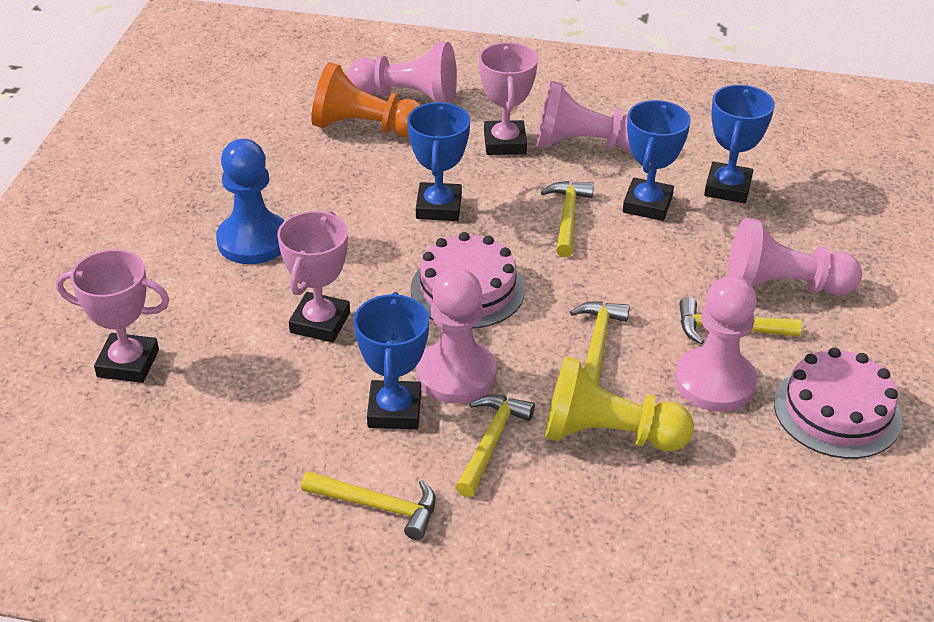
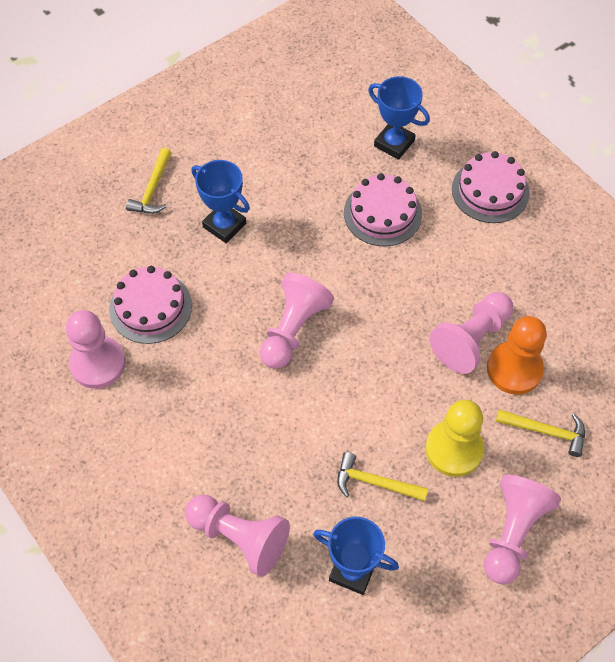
blue pawn: [216,139,284,264] = 1 -> none = 0
blue trophy: [354,292,429,429] [407,102,470,221] [623,100,691,221] [704,85,775,203] = 4 -> [191,160,250,243] [313,517,399,595] [368,76,430,160] = 3
pink cake: [411,232,525,328] [774,347,902,459] = 2 -> [109,266,192,344] [344,173,422,246] [452,151,529,223] = 3
pink trophy: [56,249,169,383] [277,211,350,343] [479,42,538,155] = 3 -> none = 0
yellow hammer: [301,471,436,540] [455,395,535,497] [541,181,594,257] [570,301,630,385] [679,297,802,344] = 5 -> [126,148,171,214] [337,452,428,501] [496,409,585,457] = 3

